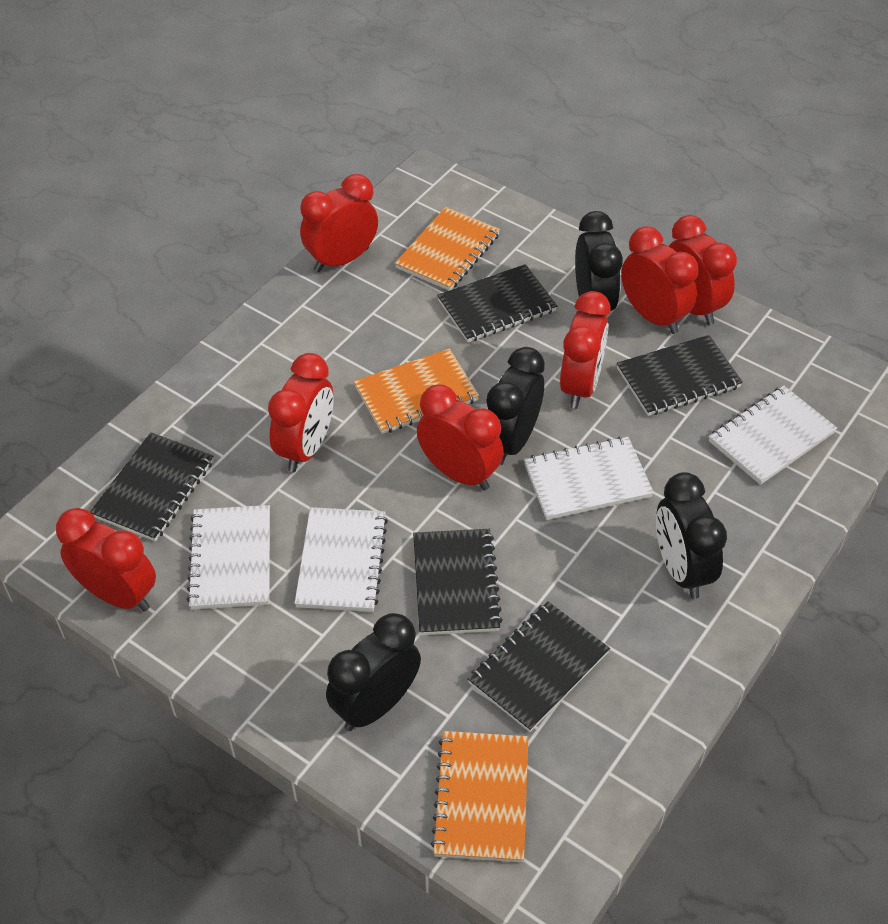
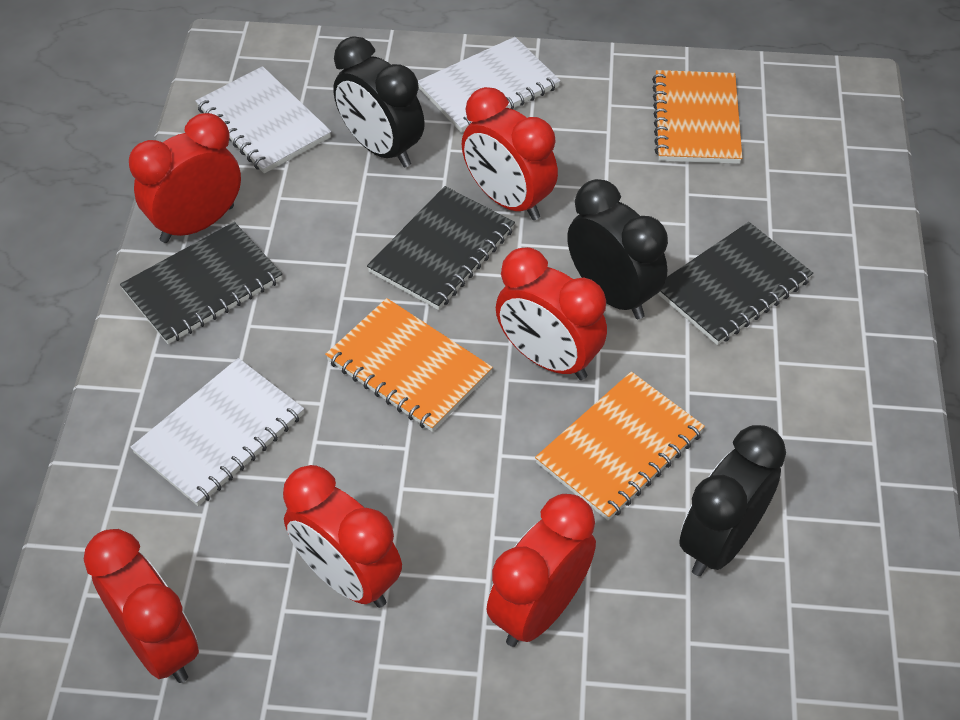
black clock: [326,613,421,731] [486,347,545,465] [575,211,623,311] [656,472,727,599] = 4 -> [333,36,425,167] [567,179,668,319] [679,425,786,576] = 3
black notebook: [90,432,213,541] [413,529,503,635] [437,264,557,342] [467,601,610,732] [617,335,743,416] = 5 -> [120,222,282,344] [367,186,515,310] [657,222,813,345] = 3
red clock: [56,508,156,612] [268,353,333,472] [300,174,378,272] [417,384,504,490] [560,291,611,409] [621,226,699,334] [669,215,737,325] = 7 -> [84,529,199,683] [129,113,241,243] [283,465,402,608] [462,87,558,220] [487,494,596,647] [496,247,607,380] = 6
white notebook: [186,505,270,610] [295,507,388,612] [524,436,654,520] [709,386,837,485] = 4 -> [131,358,304,506] [196,66,331,174] [418,37,560,133] = 3

